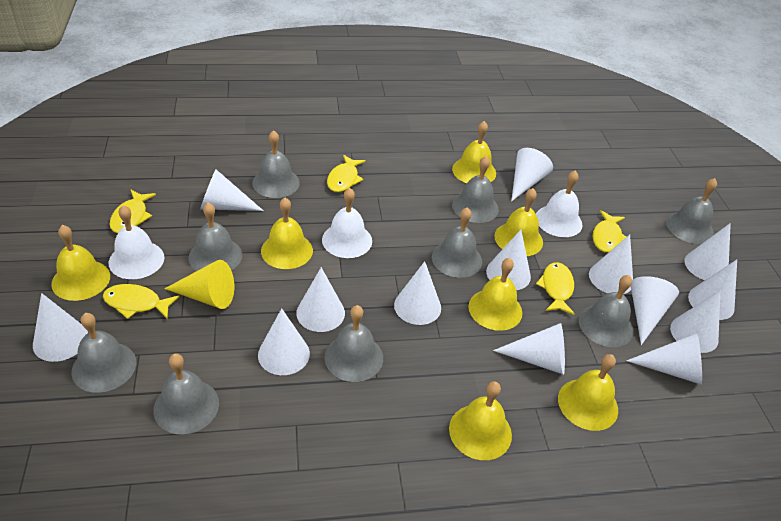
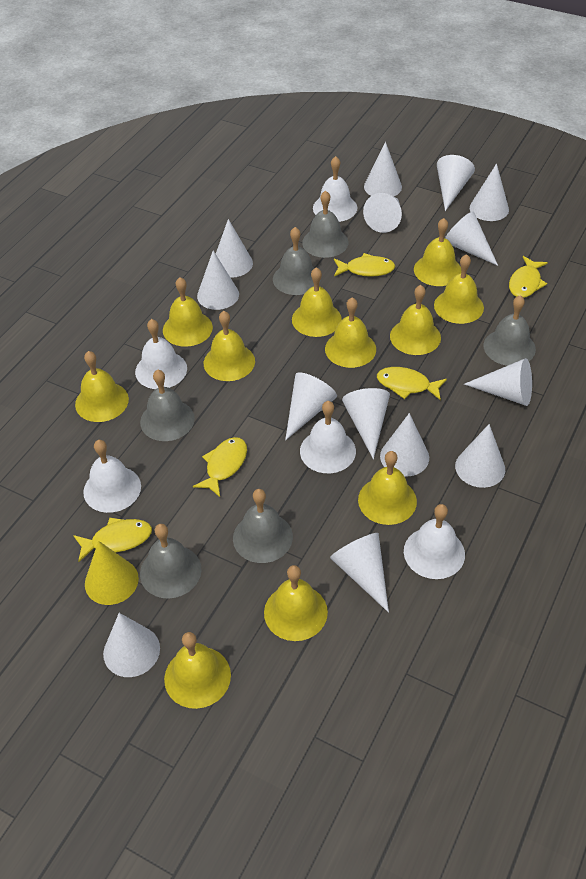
grey bell: [71,313,136,393] [153,353,219,434] [188,202,242,271] [252,130,300,198] [325,305,383,382] [432,207,482,278] [452,156,499,223] [579,275,633,347] [666,178,717,244] = 9 -> [140,370,195,441] [140,524,202,598] [233,489,293,563] [273,227,314,295] [302,190,349,258] [484,295,536,366] = 6
white bell: [109,205,165,279] [322,188,372,258] [536,170,583,237] = 3 -> [83,440,141,513] [135,319,187,389] [300,401,356,473] [313,156,358,222] [404,504,465,579] = 5
yellow bell: [51,225,110,301] [261,198,313,269] [449,381,512,460] [452,121,496,183] [468,258,522,331] [494,188,543,256] [558,354,618,431] = 7 -> [75,351,129,422] [163,277,213,347] [164,632,231,709] [204,311,255,381] [264,565,328,641] [292,267,342,337] [325,297,376,368] [358,451,417,525] [390,285,441,355] [414,218,461,286] [434,254,484,324] = 11

